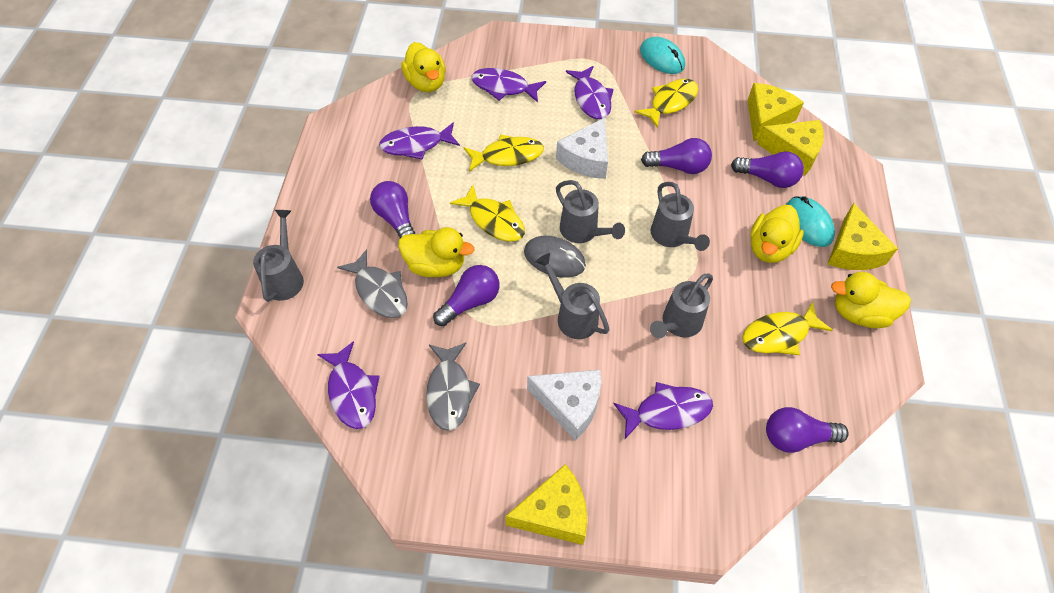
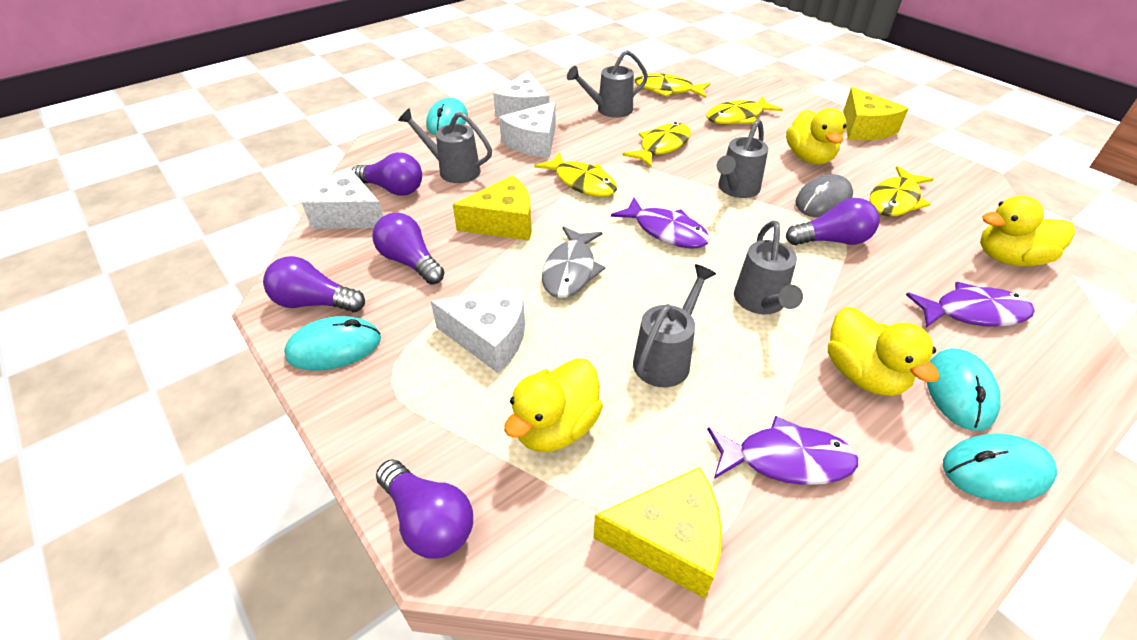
grey fish: [337,249,408,318] [426,343,480,431] = 2 -> [542,226,606,298] = 1
purple fish: [317,341,380,429] [379,122,460,160] [471,68,546,102] [566,66,614,119] [613,382,713,439] = 5 -> [611,197,710,249] [707,416,858,485] [906,282,1035,328] = 3
turquoise mouse: [640,37,685,74] [786,196,835,247] = 2 -> [284,316,381,371] [426,98,468,135] [927,348,1000,431] [943,433,1057,502] = 4
white cheese: [527,370,601,441] [556,118,608,179] = 2 -> [302,168,383,229] [431,286,525,373] [493,71,550,118] [499,102,556,158] = 4
yellow cheese: [505,464,587,545] [747,83,804,141] [757,120,824,175] [828,203,898,270] = 4 -> [453,175,532,241] [593,467,722,599] [843,87,909,141] = 3
yellow fish: [450,185,525,242] [464,134,544,172] [634,79,698,128] [742,301,833,355] = 4 -> [534,152,617,197] [622,122,691,167] [635,73,710,98] [706,96,783,124] [869,166,934,216] = 5

